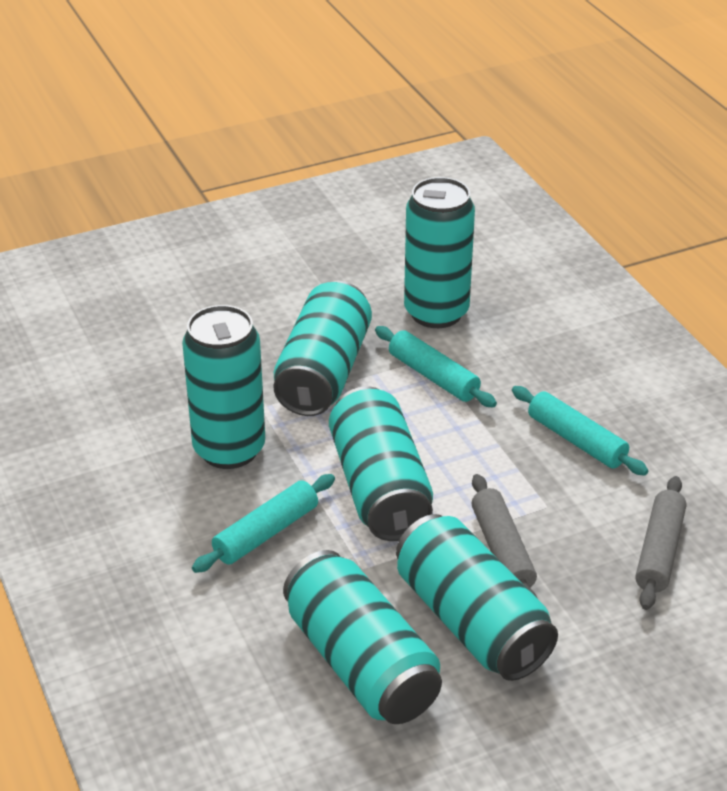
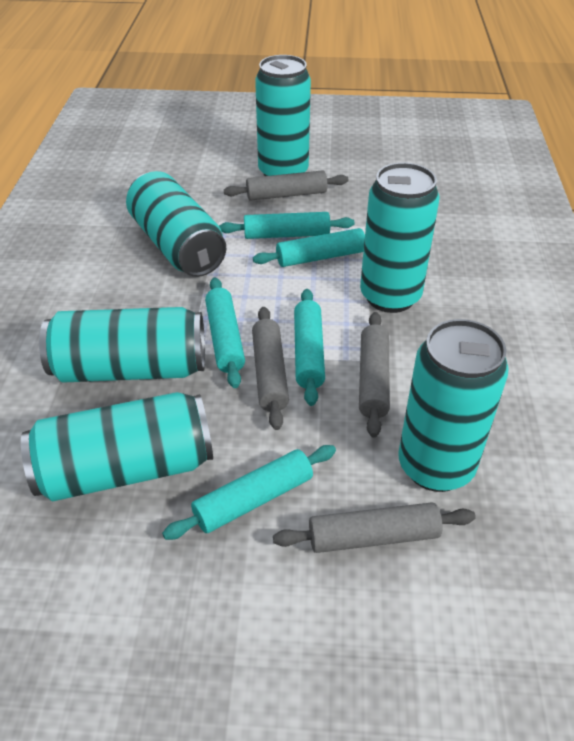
grey rolling pin: [472,474,537,598] [635,476,687,610] = 2 -> [224,170,349,201] [252,307,289,430] [273,502,476,553] [359,312,390,438] = 4
turquoise rolling pin: [192,474,335,573] [375,326,497,407] [512,386,648,476] = 3 -> [162,445,336,540] [205,277,245,388] [219,212,354,239] [253,228,365,267] [294,289,325,406] = 5

